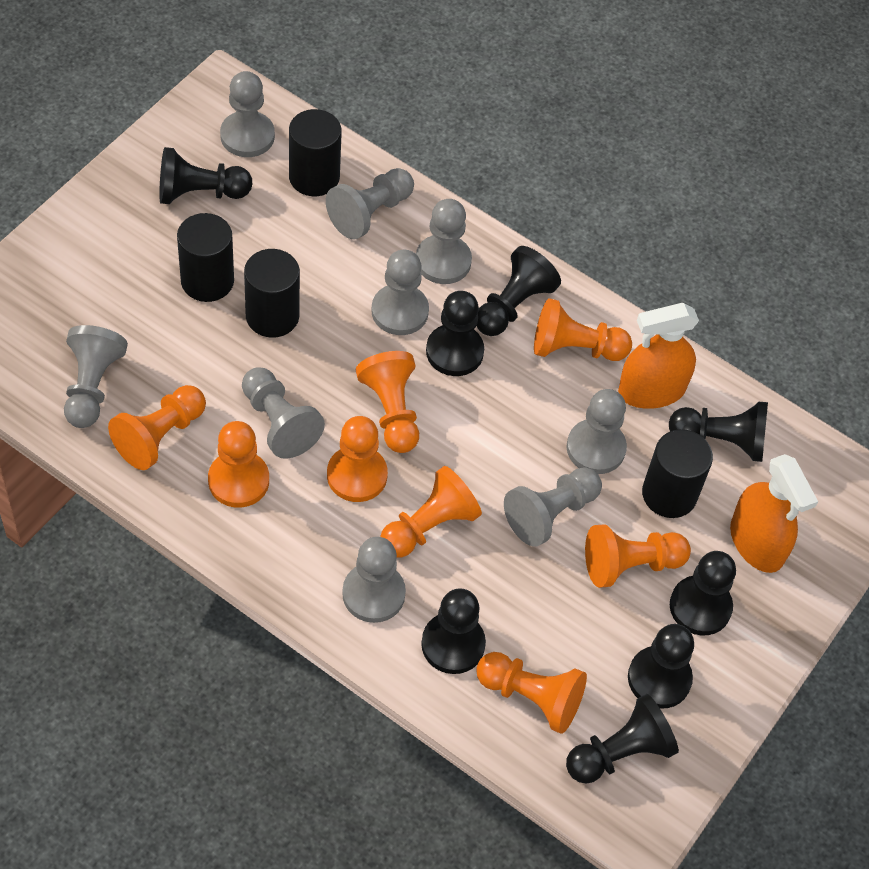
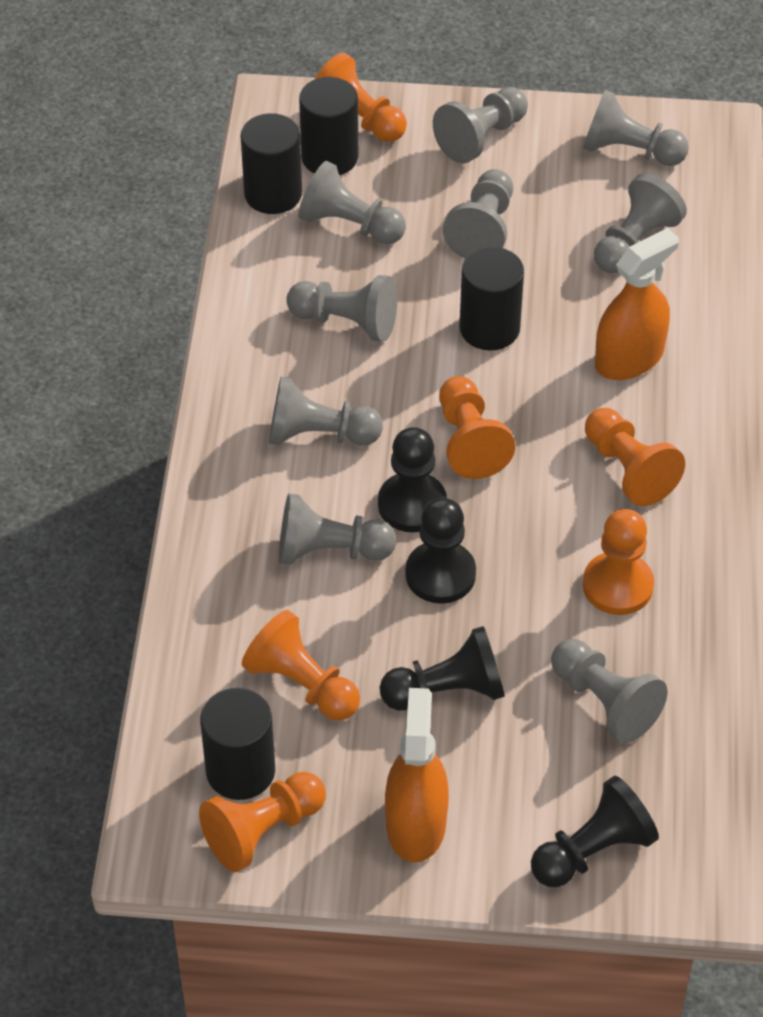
black pawn: [159,147,252,204] [421,588,486,674] [426,291,484,376] [477,246,561,336] [566,694,679,784] [628,624,694,709] [669,402,768,462] [670,551,736,636] = 8 -> [378,427,447,532] [380,626,505,711] [405,498,476,604] [531,776,659,887] = 4
orange pawn: [108,385,206,470] [208,421,269,508] [327,416,388,502] [356,351,419,453] [380,466,482,558] [476,652,587,734] [534,298,632,361] [585,524,691,588] = 8 -> [199,772,326,872] [242,610,360,720] [314,53,407,142] [439,376,515,479] [583,509,654,615] [585,408,685,506] = 6

